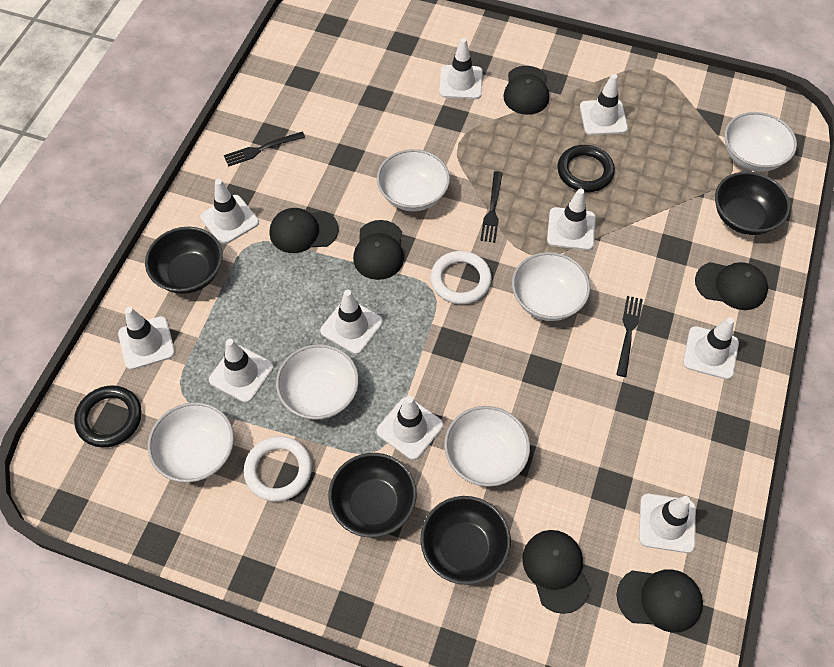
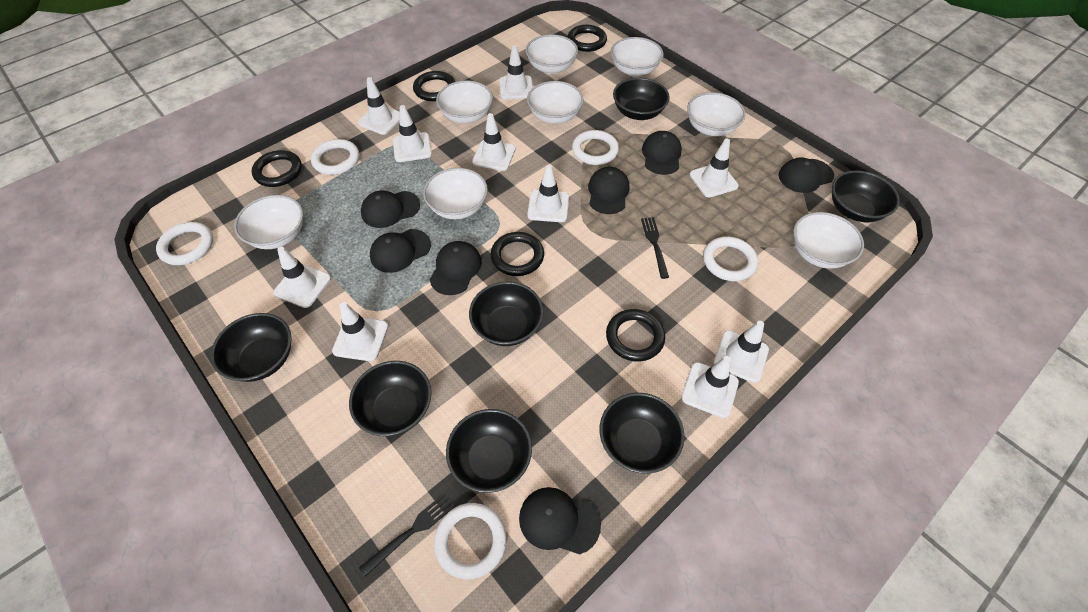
black bowl: [145,227,222,294] [328,453,417,538] [420,496,511,585] [715,172,790,235] = 4 -> [211,313,292,382] [349,361,432,436] [446,409,532,493] [469,282,543,346] [600,393,685,474] [613,78,670,120] [832,171,900,222] = 7
black cap: [270,208,339,253] [353,220,404,280] [503,66,549,115] [522,530,591,614] [616,569,703,633] [695,262,768,310] = 6 -> [361,190,420,228] [370,229,431,273] [429,241,482,295] [519,487,601,555] [588,167,630,214] [642,131,682,175] [779,158,834,193] = 7
black fork: [224,132,305,167] [480,171,503,243] [616,296,643,377] = 3 -> [359,493,455,577] [641,217,669,279] = 2
black ring: [74,385,142,448] [557,145,615,192] = 2 -> [252,150,302,187] [413,71,455,101] [490,232,544,276] [567,25,607,52] [606,309,665,362] = 5
white bowl: [148,402,234,483] [276,344,359,420] [377,149,450,211] [444,406,530,487] [512,252,590,321] [724,112,797,172] = 6 -> [234,195,303,249] [423,168,488,219] [436,80,493,123] [526,34,578,74] [527,81,583,124] [611,37,664,76] [687,92,745,136] [793,212,864,268] = 8
white ring: [244,436,312,501] [431,251,492,304] = 2 -> [156,222,213,265] [311,139,359,175] [434,503,507,580] [572,130,619,165] [703,236,758,281] = 5

